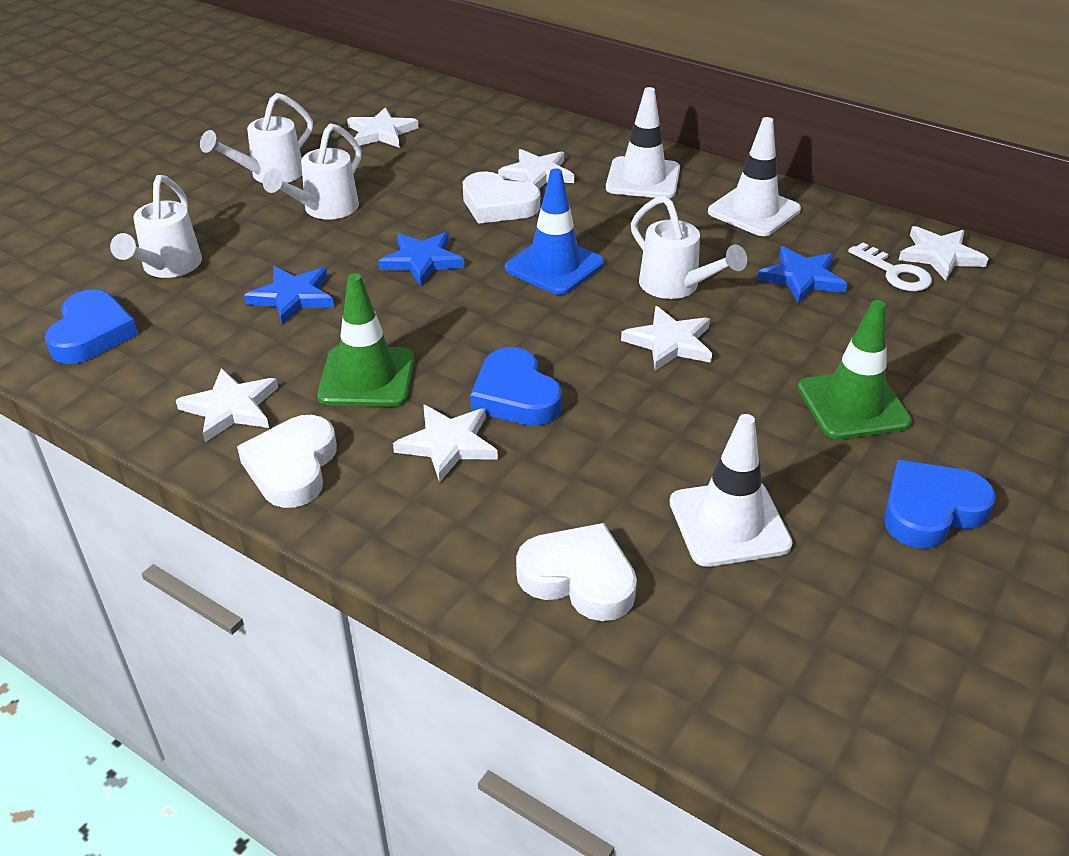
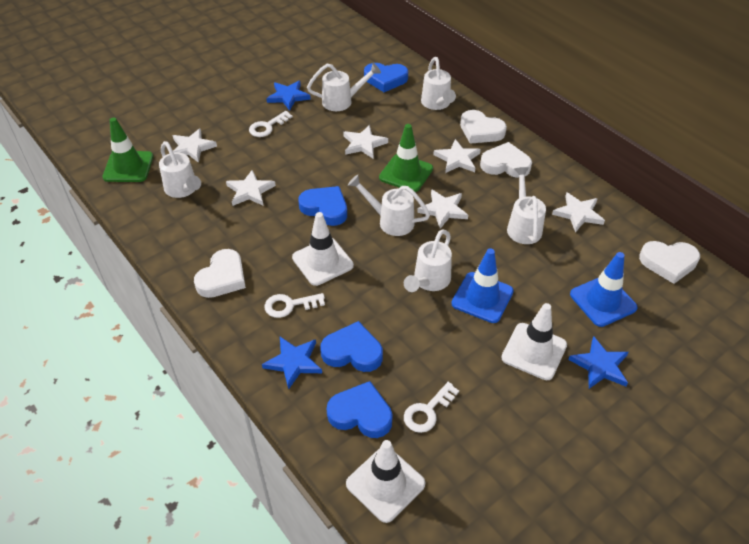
blue heart: [45,289,138,364] [470,347,562,426] [884,460,996,549] = 3 -> [298,186,347,226] [320,321,383,372] [327,381,393,438] [364,63,408,92] = 4
blue traffic cone: [505,168,604,295] = 1 -> [451,248,514,323] [570,252,638,327] = 2
white heart: [237,415,337,508] [463,171,540,224] [516,523,637,621] = 3 -> [194,249,246,298] [460,110,507,144] [480,142,532,178] [639,241,700,284] = 4
white key: [848,243,932,291] = 1 -> [249,111,293,137] [265,293,325,318] [404,382,459,433] = 3
white watering can: [110,175,202,278] [200,93,313,183] [263,123,362,219] [631,195,747,299] = 4 -> [159,141,201,198] [307,63,381,111] [348,175,430,236] [404,229,452,292] [421,57,456,110] [507,167,546,244] = 6

